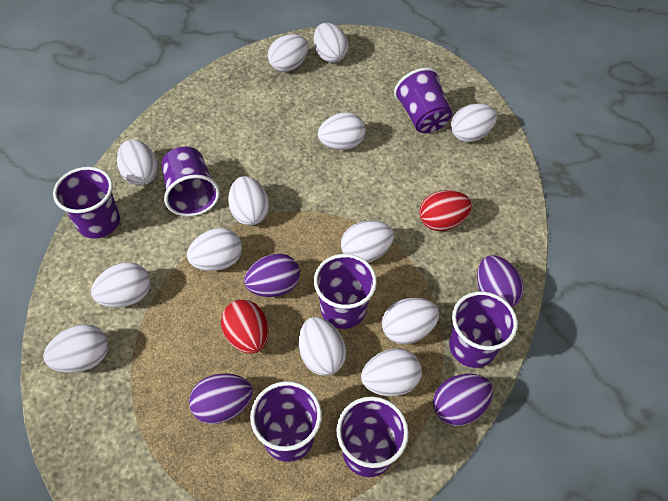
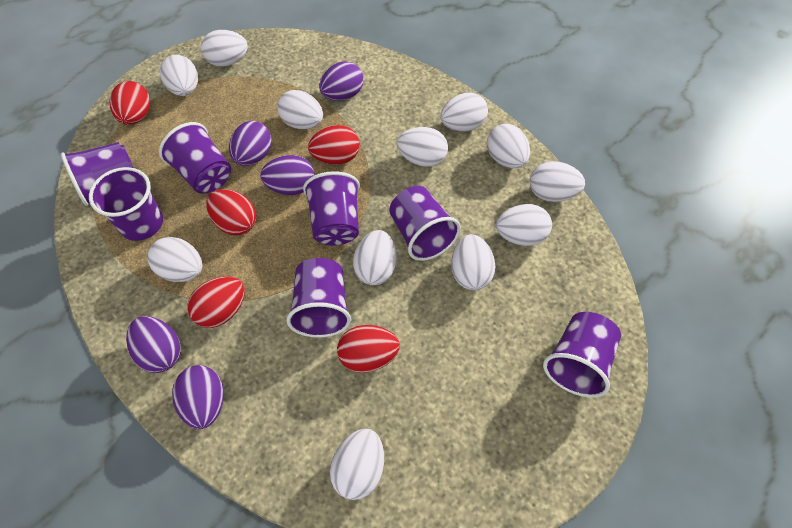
purple egg: [189,373,253,424] [244,253,300,297] [433,374,493,426] [477,256,524,307] = 4 -> [126,316,181,373] [172,365,224,429] [229,121,272,166] [260,155,315,195] [319,61,364,101] = 5
red egg: [221,300,269,354] [419,190,472,231] = 2 -> [109,81,150,125] [187,276,245,328] [206,189,256,236] [308,125,360,165] [337,325,400,373] = 5
white egg: [43,324,108,373] [91,262,150,307] [117,139,158,186] [187,228,242,271] [228,176,269,225] [268,34,309,72] [299,317,346,376] [314,23,348,63] [318,112,366,150] [341,221,394,263] [361,348,422,396] [382,298,439,345] [451,104,497,142] = 13 -> [148,237,202,282] [160,55,198,96] [201,30,248,67] [277,90,323,129] [330,428,384,500] [353,230,397,285] [397,127,448,167] [440,93,488,132] [451,234,495,290] [487,124,530,168] [496,204,552,246] [530,161,585,202] = 12

